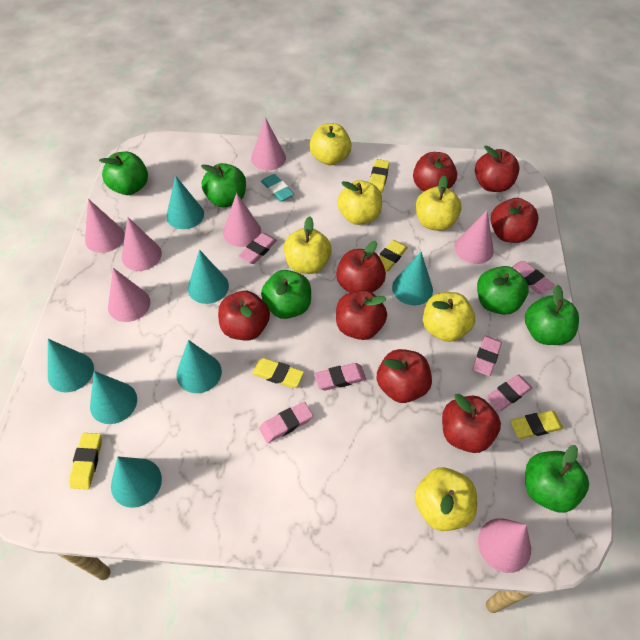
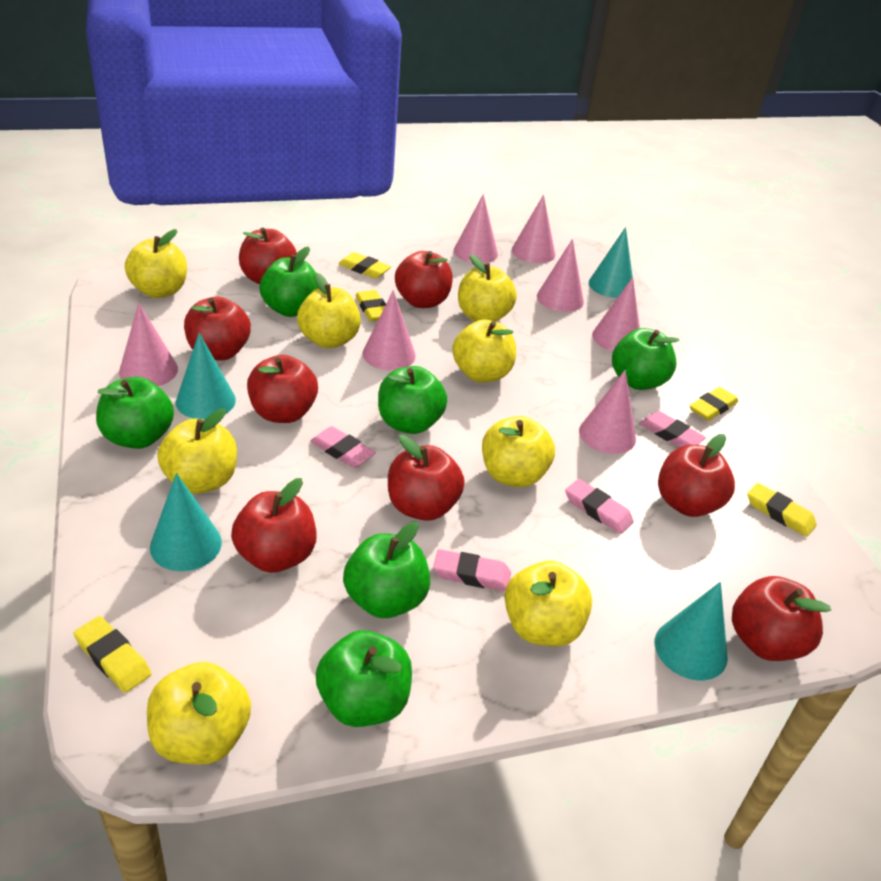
pink eraser: [238,233,277,264] [259,402,313,443] [314,363,366,390] [473,336,502,376] [486,375,532,411] [512,261,555,294] = 6 -> [310,426,376,468] [433,549,511,591] [565,479,634,534] [639,411,706,447] = 4
turquoise cone: [48,339,94,392] [90,371,137,424] [111,457,162,508] [166,175,204,229] [176,340,222,393] [188,250,229,304] [392,252,433,305] = 7 -> [150,473,222,571] [176,333,236,420] [589,227,633,298] [655,582,728,680] = 4
turquoise eraser: [261,174,294,202] = 1 -> none = 0
yellow apple: [284,216,332,274] [309,123,352,165] [337,180,382,225] [414,467,477,531] [416,175,462,231] [423,292,475,342] = 6 -> [125,229,187,298] [147,662,251,764] [157,408,237,494] [297,273,361,348] [452,319,516,382] [458,254,517,322] [482,416,555,487] [504,561,592,646] = 8

